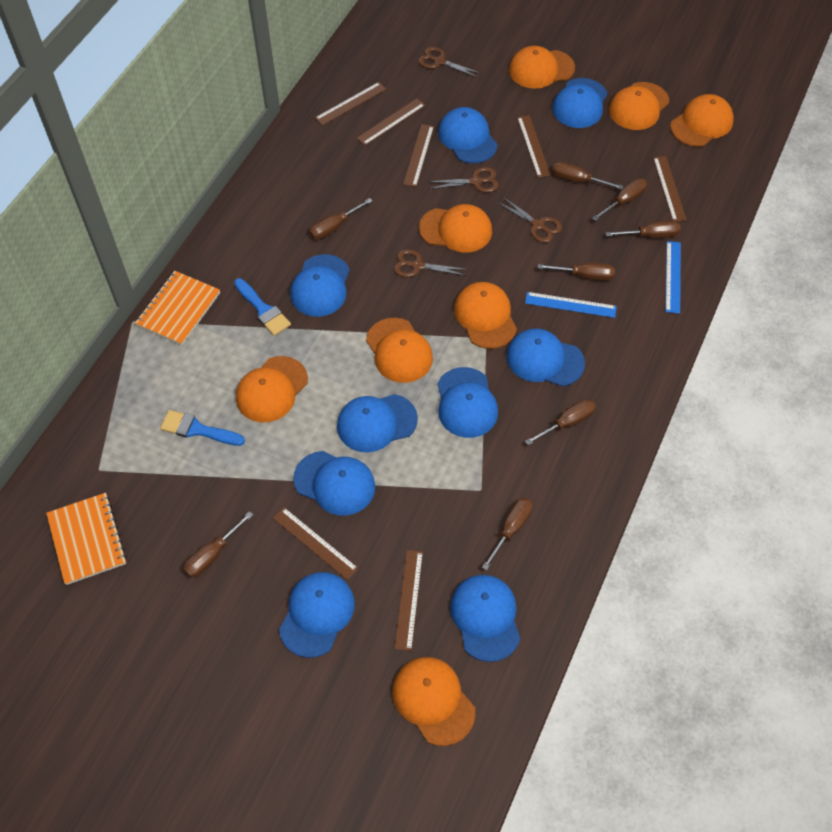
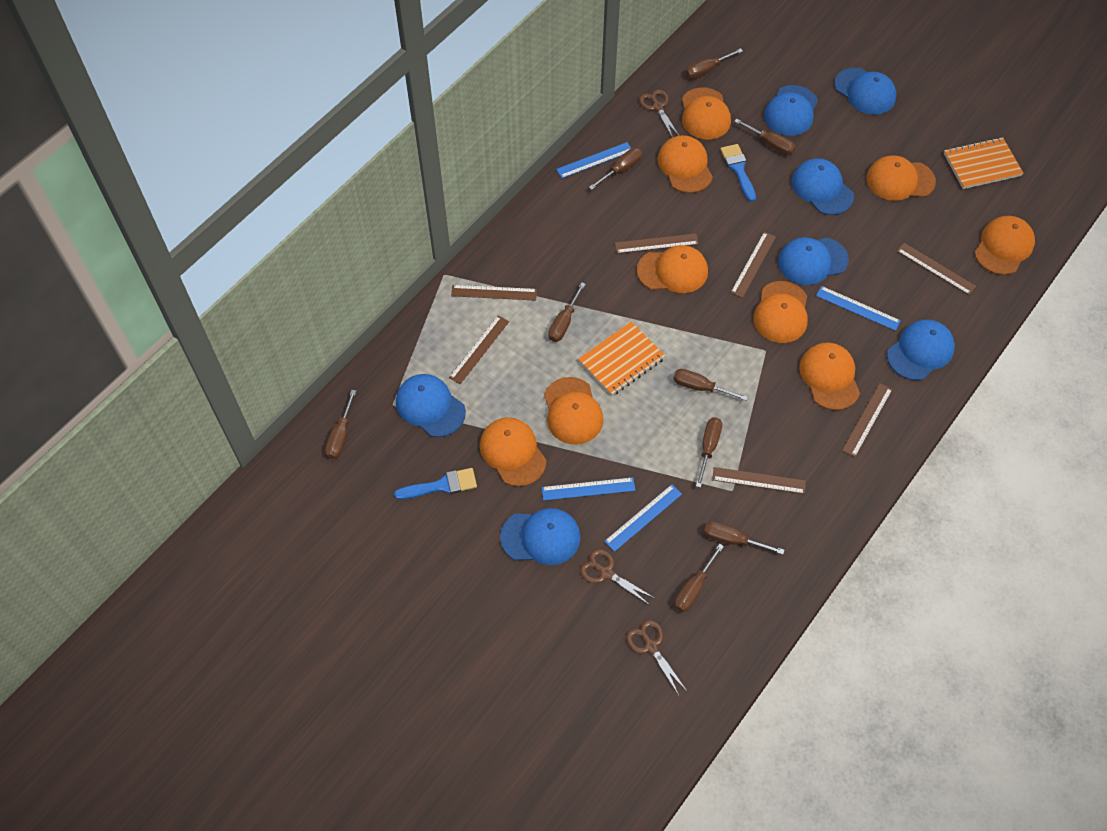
blue cap: [279,572,355,658] [290,254,350,317] [293,451,375,516] [337,394,418,452] [438,107,498,164] [438,367,498,438] [450,575,520,662] [506,328,585,386] [552,78,608,128] = 9 -> [396,374,466,437] [500,508,581,565] [764,85,818,136] [778,237,849,285] [792,158,854,215] [834,67,896,115] [887,319,955,381] = 7
blue ruler: [525,292,617,318] [666,241,681,314] = 2 -> [542,477,635,501] [556,142,631,178] [604,484,682,552] [816,286,901,331] = 4
brown scissors: [394,249,468,277] [418,47,482,78] [428,167,499,193] [497,197,562,243] = 4 -> [580,549,654,604] [626,620,687,695] [639,90,679,138] = 3
brown screwdriver: [183,511,253,578] [309,198,373,239] [482,498,533,571] [525,399,596,445] [538,263,615,281] [552,162,623,190] [592,178,647,221] [606,220,681,238] = 8 -> [325,390,356,459] [548,282,586,342] [589,148,642,190] [673,369,748,401] [674,543,724,612] [685,48,743,79] [696,417,722,488] [704,521,784,554] [734,119,796,155] = 9
orange cap: [236,356,308,422] [366,318,433,383] [392,657,475,746] [419,204,492,252] [454,282,517,349] [509,46,575,89] [609,82,669,130] [670,94,734,147] = 8 -> [480,417,547,487] [544,377,603,445] [637,245,708,293] [657,135,713,193] [682,87,731,139] [753,281,808,343] [799,342,860,410] [866,155,936,201] [974,216,1035,275] = 9

